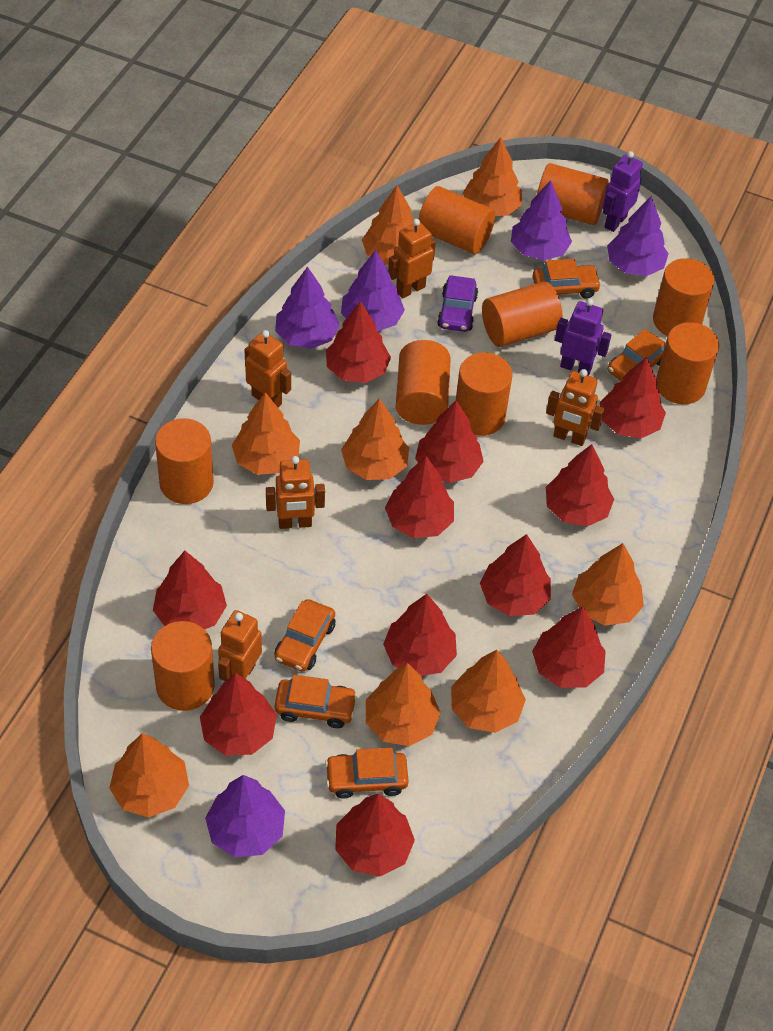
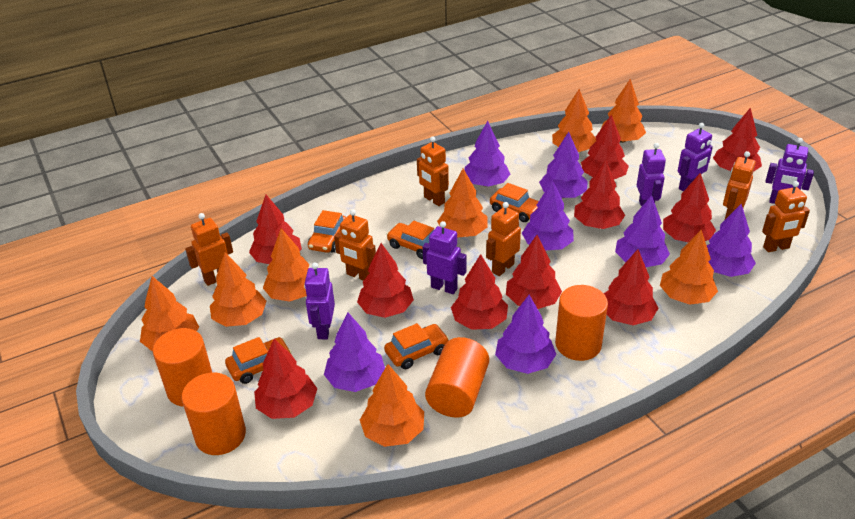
orange cylinder: [151,621,215,711] [155,418,214,504] [396,340,451,425] [419,186,495,254] [456,352,512,436] [482,281,563,347] [537,163,609,225] [653,258,714,336] [656,322,719,404] = 9 -> [153,328,212,407] [182,373,246,455] [425,337,489,418] [555,285,608,361] = 4
orange robot: [218,610,262,681] [245,330,291,407] [266,456,325,529] [388,219,436,298] [546,369,604,446] = 5 -> [185,213,233,286] [334,209,376,281] [417,136,449,206] [486,202,521,276] [723,151,756,219] [762,181,810,252] = 6
purple car: [437,275,478,332] = 1 -> none = 0
purple robot: [555,299,611,376] [603,151,643,232] = 2 -> [304,263,335,339] [423,221,467,294] [637,143,666,206] [678,123,713,192] [765,138,814,204] = 5
purple tree: [205,775,285,857] [275,267,340,349] [341,250,405,331] [511,180,572,261] [607,196,669,276] = 5 -> [324,313,385,392] [464,121,510,187] [495,295,556,374] [522,180,574,251] [539,132,588,198] [615,195,670,267] [707,204,756,277] = 7
red tree: [153,551,227,629] [200,673,277,755] [326,301,391,383] [335,793,415,876] [383,594,457,676] [385,456,454,538] [415,400,484,483] [480,534,551,616] [532,606,606,688] [546,444,614,526] [600,357,666,438] = 11 -> [249,195,302,264] [254,339,317,419] [357,243,414,318] [451,254,508,330] [506,235,562,309] [574,160,625,229] [581,115,629,179] [604,249,659,325] [663,173,716,242] [713,108,762,172] = 10

